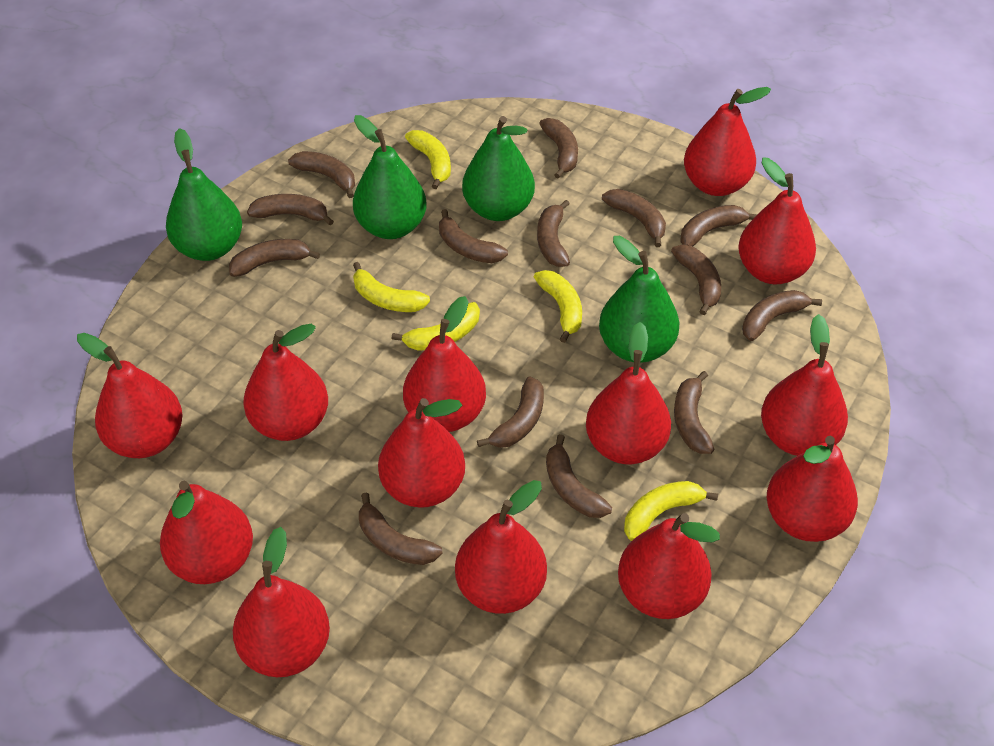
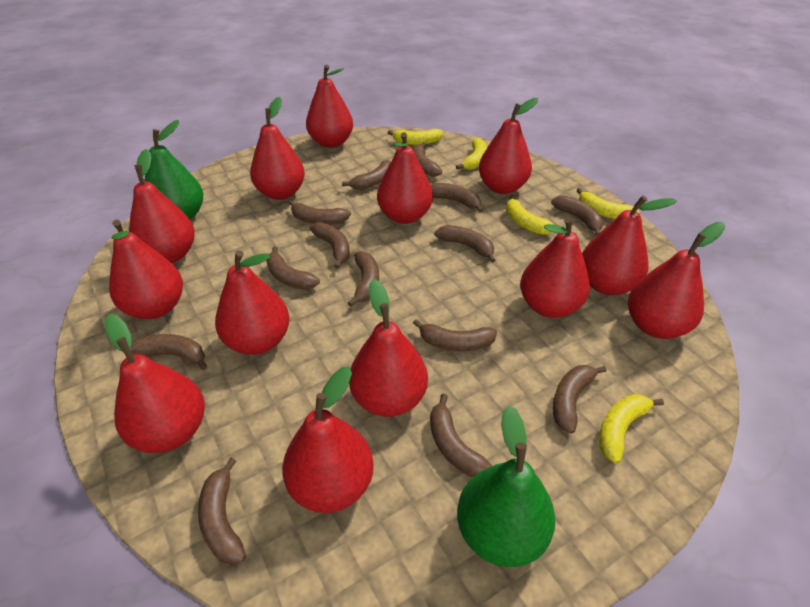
green pear: [166,128,242,261] [353,115,426,239] [462,116,535,221] [599,236,679,363] = 4 -> [145,120,203,220] [457,405,555,567] = 2

